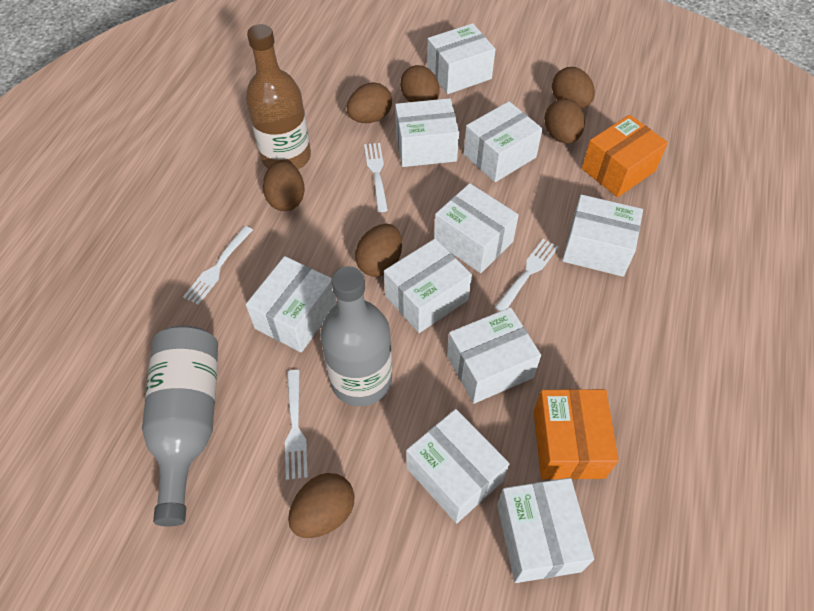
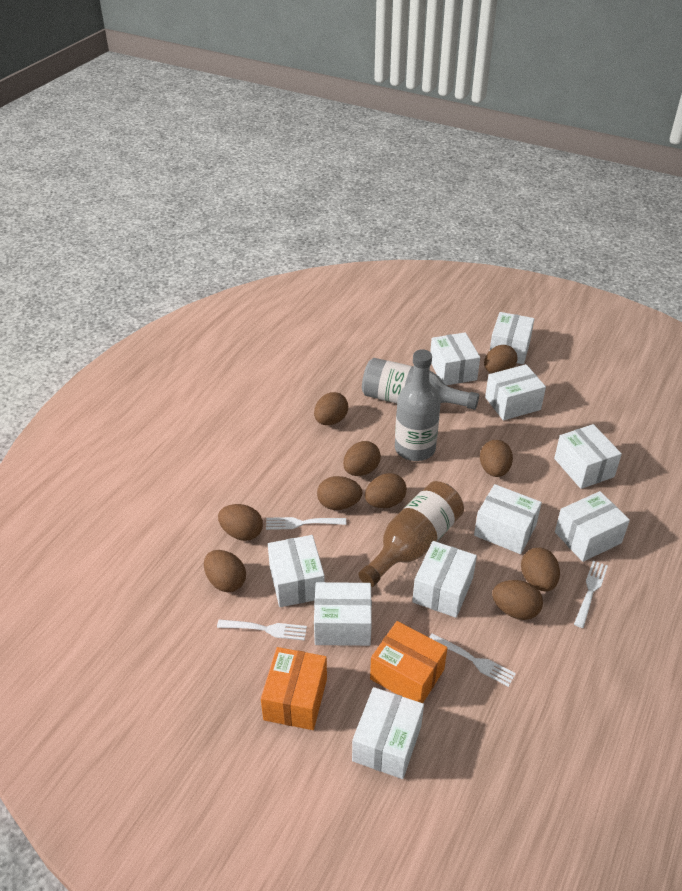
brown egg: [263,160,305,211] [288,473,355,538] [347,82,392,123] [355,224,402,277] [400,65,440,102] [545,99,585,144] [552,67,595,108] = 7 -> [204,550,246,592] [218,504,263,541] [314,392,348,425] [317,476,362,510] [343,441,381,476] [365,473,407,508] [480,440,513,477] [484,345,517,373] [492,580,543,620] [521,548,560,591] = 10

